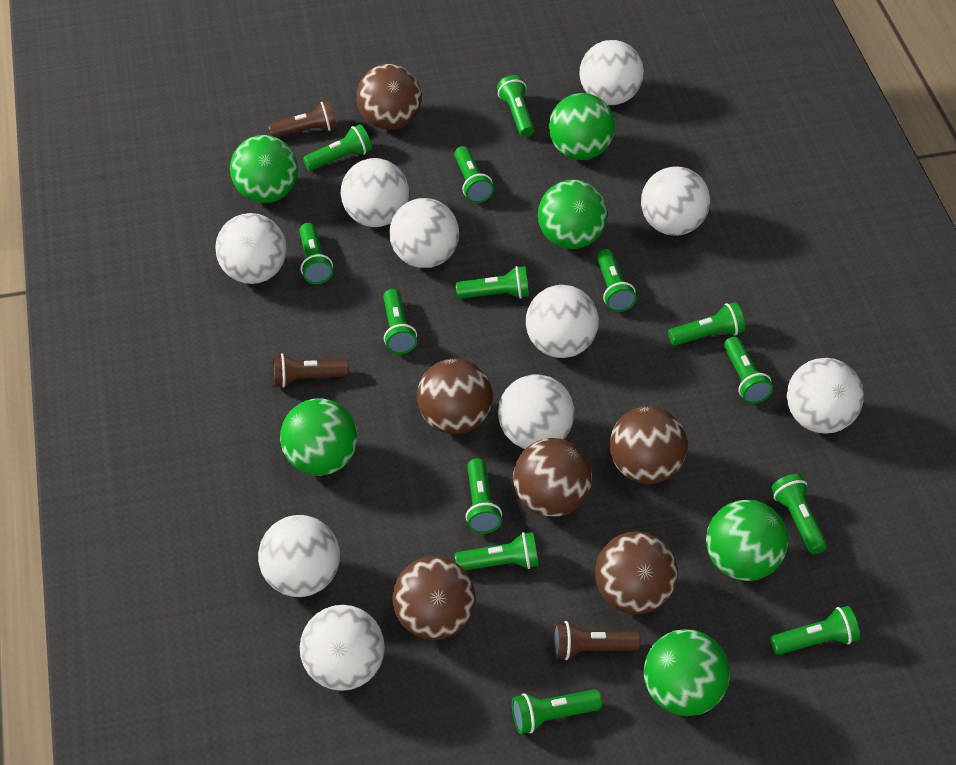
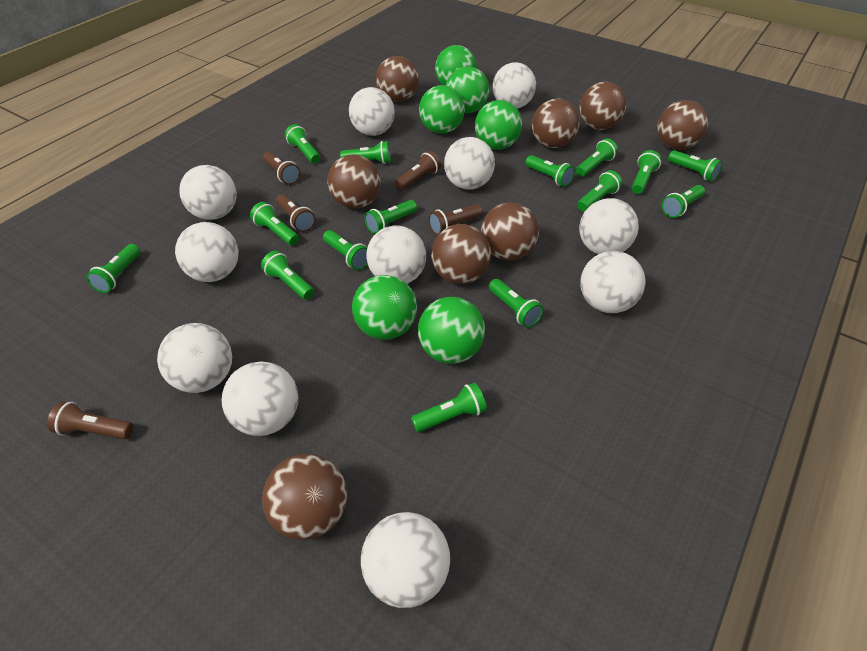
brown ball: [357,64,422,130] [392,556,475,640] [417,359,493,434] [513,438,592,517] [595,531,678,614] [610,406,687,484] = 6 -> [262,454,347,540] [328,154,381,209] [376,56,419,102] [431,224,491,284] [481,202,539,260] [532,99,580,148] [580,82,627,130] [657,100,708,150] = 8
brown flashlight: [268,101,337,138] [273,353,349,388] [553,621,641,660] = 3 -> [47,401,134,440] [263,152,300,185] [276,194,315,232] [395,151,441,190] [428,204,483,235] = 5
green flashlight: [299,223,333,284] [303,124,372,171] [383,289,417,354] [454,146,494,203] [455,266,529,299] [455,532,539,571] [466,458,502,534] [497,75,534,137] [512,689,602,734] [597,249,636,312] [668,302,745,346] [724,336,773,404] [770,606,860,655] [771,474,827,554] = 14 -> [86,244,140,293] [250,202,299,246] [261,250,314,300] [285,124,320,164] [323,230,368,270] [340,141,391,164] [364,200,417,234] [411,382,487,432] [489,279,544,328] [525,155,575,187] [576,138,618,177] [577,170,622,211] [632,150,661,194] [662,185,705,218] [668,150,722,182] = 15
white ball: [215,213,286,284] [258,515,340,597] [300,605,385,691] [341,158,409,227] [389,198,459,268] [498,374,574,449] [526,285,599,358] [579,40,644,105] [641,166,710,236] [787,358,864,434] = 10 -> [157,323,232,393] [175,222,239,282] [179,165,237,220] [222,361,298,436] [349,87,395,136] [361,512,450,608] [366,225,426,284] [444,137,495,190] [493,62,536,109] [579,198,639,254] [580,251,645,313] = 11

